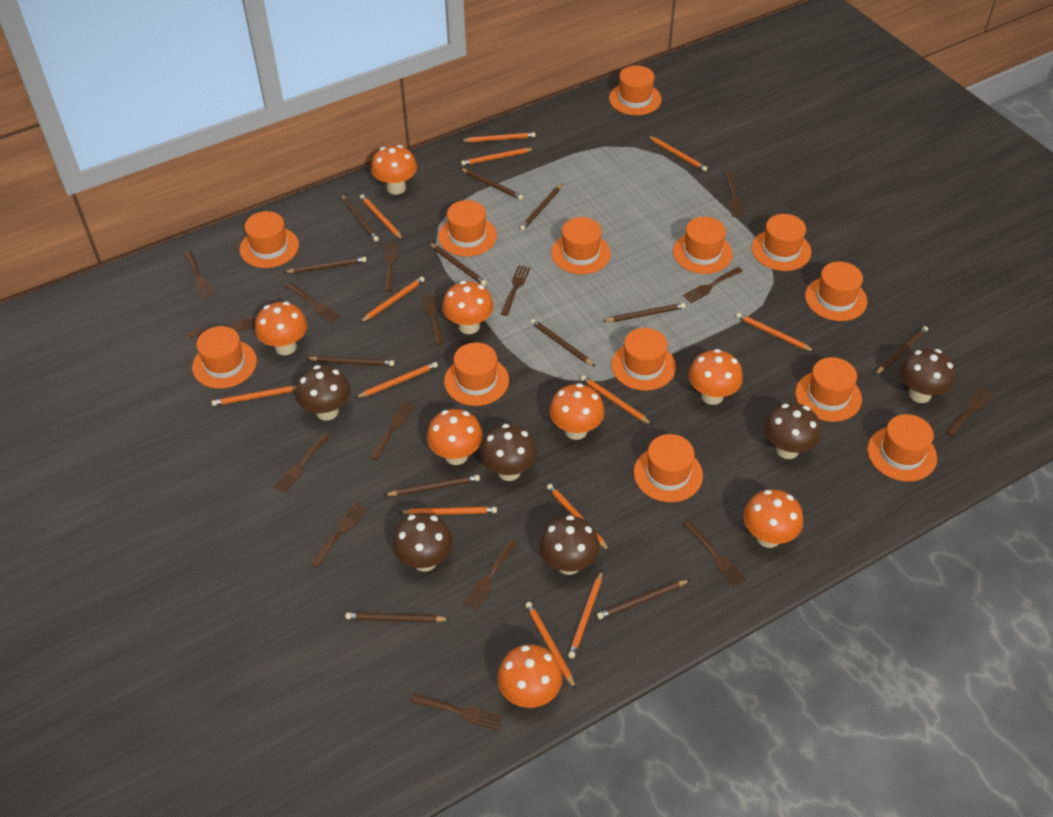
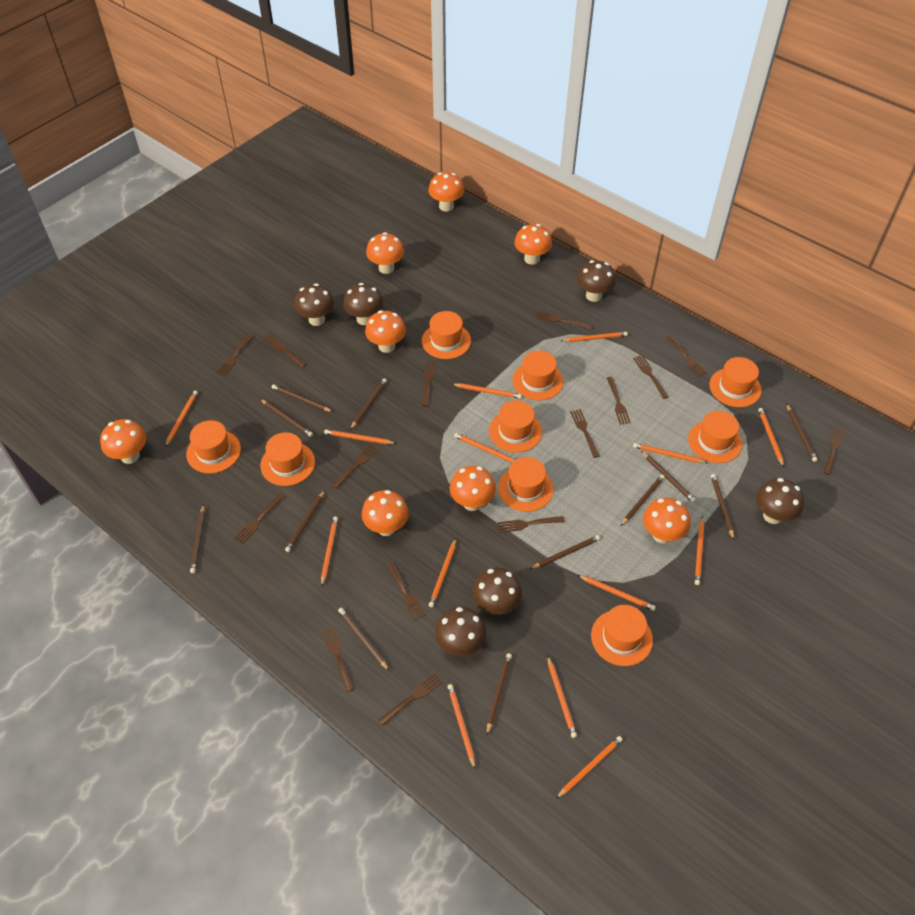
orange hat: [192,326,257,389] [240,211,299,268] [438,200,497,257] [444,342,509,406] [551,217,611,274] [609,66,662,115] [611,328,676,391] [634,434,703,502] [673,217,733,274] [752,214,811,271] [795,357,862,422] [805,262,867,321] [867,414,937,482] = 13 -> [186,420,241,474] [260,432,315,486] [422,311,471,359] [489,400,542,453] [498,457,554,512] [512,350,563,400] [591,605,653,666] [688,411,742,463] [709,357,762,407] = 9
orange pencil: [212,386,297,406] [355,362,438,398] [359,277,425,323] [360,194,403,240] [399,507,497,515] [460,132,536,142] [461,148,535,166] [525,602,576,689] [547,484,609,551] [568,571,603,659] [581,375,652,425] [648,136,708,171] [736,313,815,352] = 13 -> [165,391,198,447] [321,517,338,586] [324,429,397,444] [428,539,456,607] [447,684,476,769] [452,383,522,399] [454,433,515,463] [547,655,577,738] [556,736,623,799] [561,332,628,342] [578,575,656,611] [633,443,707,463] [695,516,704,585] [758,408,784,467] = 14

